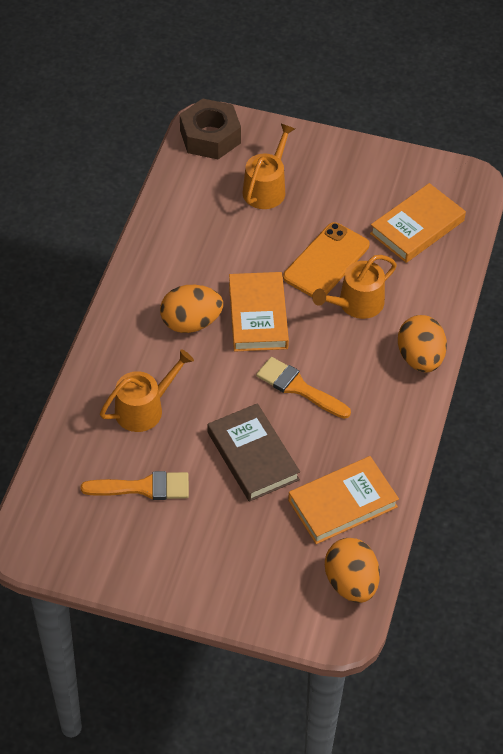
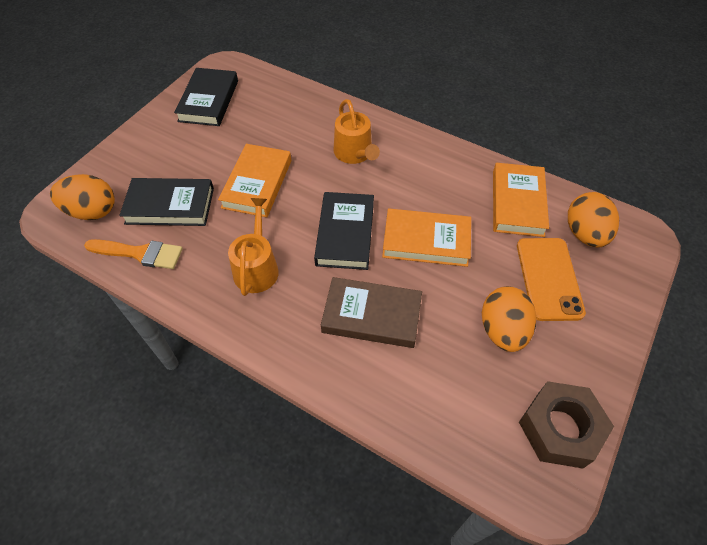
black book: none = 0 -> [119,178,214,226] [174,68,238,126] [314,192,374,270] = 3
orange brush: [81,471,189,500] [256,357,351,419] = 2 -> [84,239,183,269] = 1
orange watering can: [100,349,194,432] [243,124,295,209] [312,255,397,319] = 3 -> [228,198,279,296] [334,99,380,164] = 2

